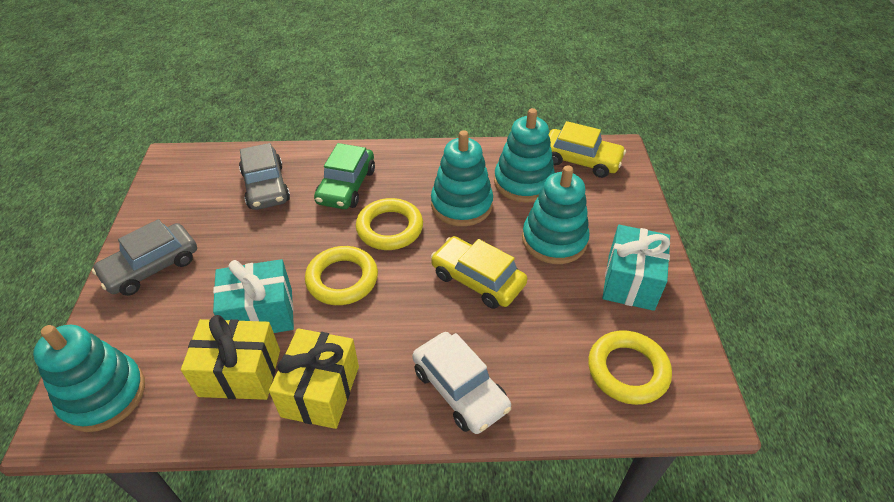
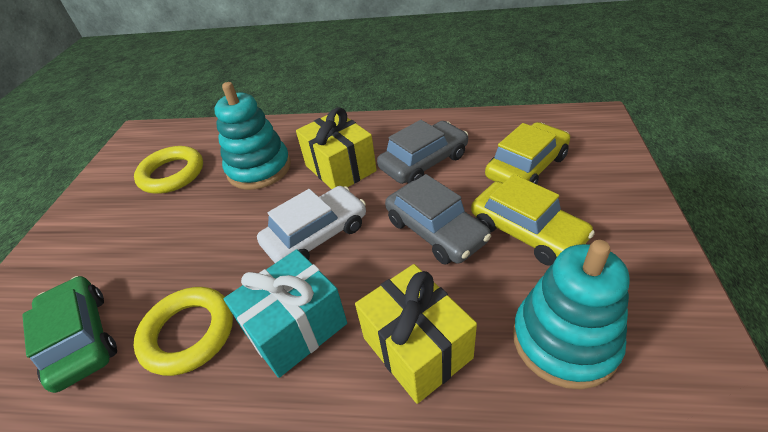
turquoise gift: [213,259,294,333] [602,225,670,311] = 2 -> [224,249,347,378] = 1
turquoise stacking toy: [33,325,145,432] [431,130,493,226] [494,108,555,203] [522,165,590,264] = 4 -> [214,82,291,190] [513,240,630,389] = 2
yellow ring: [305,246,378,305] [356,198,423,250] [588,330,672,405] = 3 -> [134,146,203,194] [134,287,233,376] = 2

